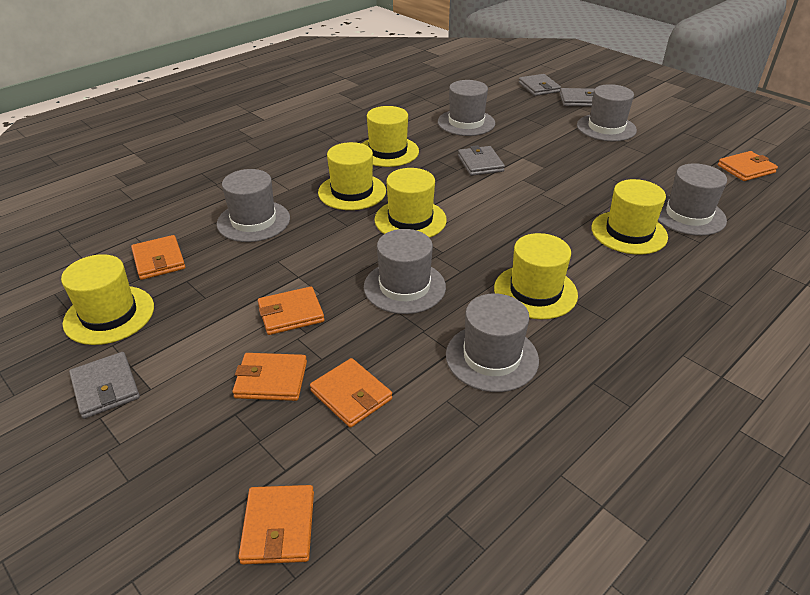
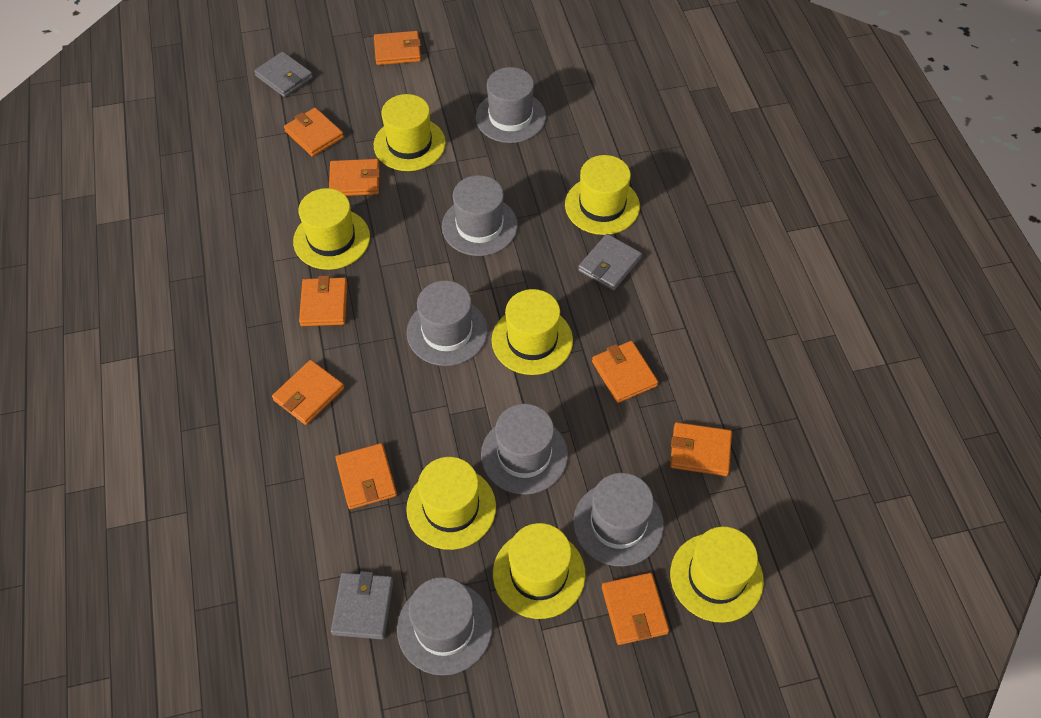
grey wallet: [69,352,140,419] [458,145,505,176] [519,74,561,96] [560,88,594,107] = 4 -> [254,51,313,97] [331,571,393,640] [578,234,642,291] = 3
orange wallet: [131,235,185,280] [233,353,307,401] [238,485,314,564] [258,286,324,335] [310,358,392,428] [718,151,778,181] = 6 -> [272,360,344,425] [284,107,344,157] [299,275,347,326] [329,159,380,196] [336,443,397,509] [374,31,421,65] [592,341,658,403] [602,573,669,645] [670,422,732,476] = 9
yellow hat: [61,254,154,345] [318,142,386,210] [362,106,419,167] [374,168,447,238] [494,233,578,319] [591,179,668,254] = 6 -> [293,188,370,270] [374,94,446,171] [406,457,496,550] [492,289,573,375] [493,523,586,619] [565,155,640,235] [670,527,764,623] = 7

